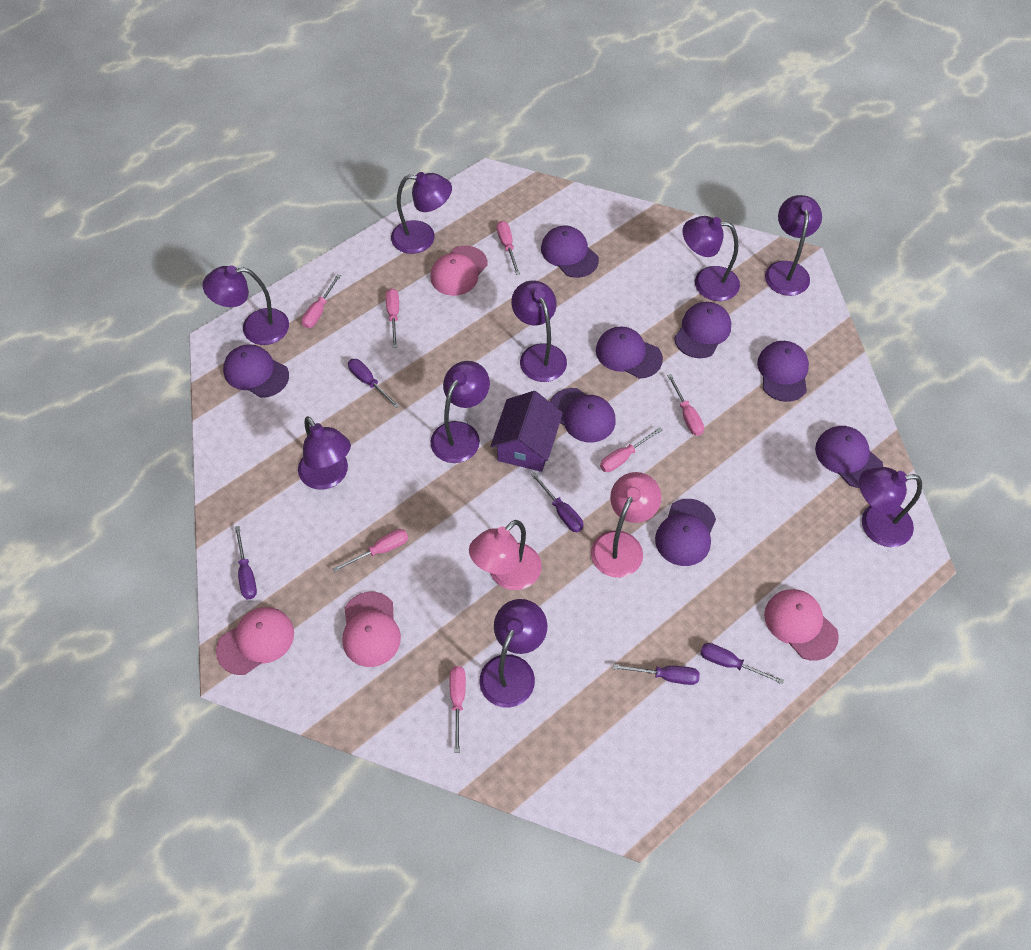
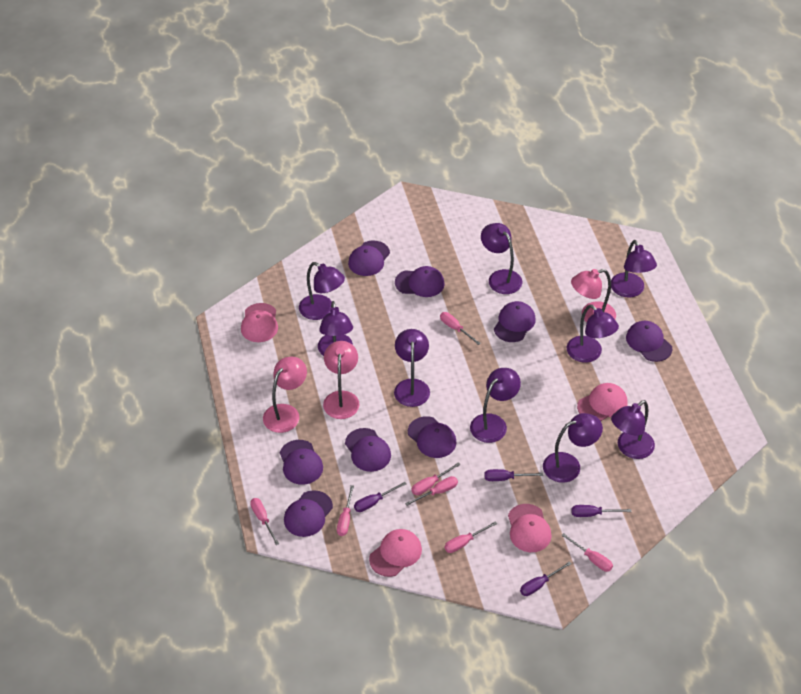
pink lamp: [469,520,542,590] [591,472,662,578] = 2 -> [263,357,307,433] [323,341,360,419] [571,269,616,323] = 3
purple house: [490,391,563,472] = 1 -> none = 0
purple screwdriver: [235,526,257,599] [348,359,399,408] [531,472,584,532] [613,664,700,685] [700,643,784,685] = 5 -> [354,482,406,512] [484,469,543,481] [520,561,571,596] [571,505,632,517] = 4

